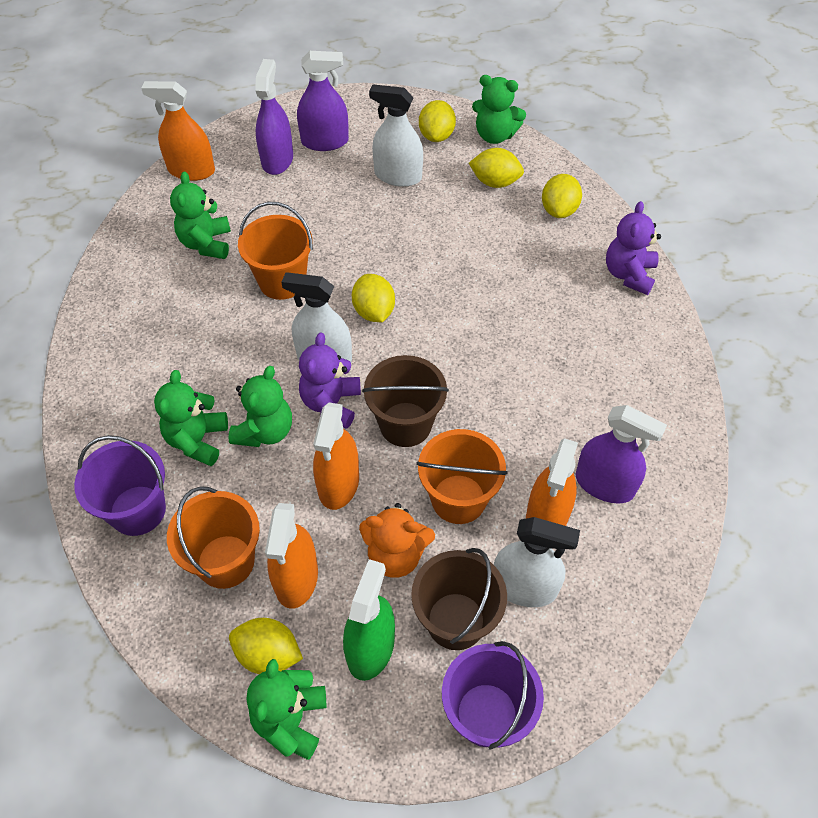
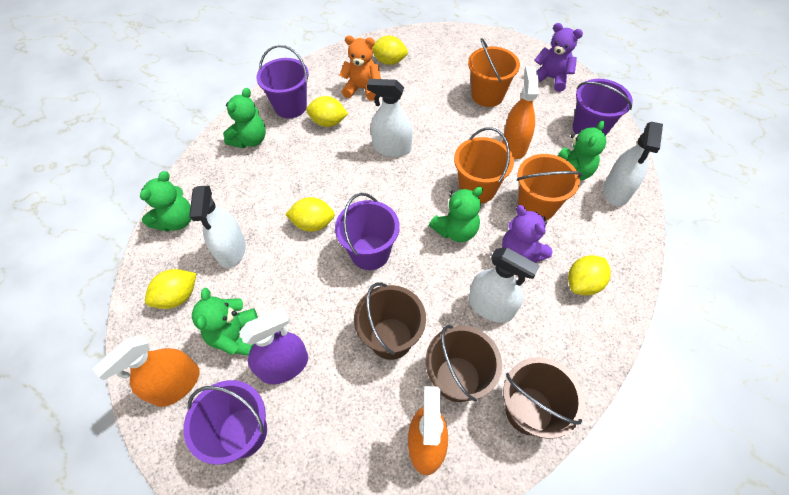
brown bucket: [362,355,449,447] [411,548,507,650] = 2 -> [354,282,426,360] [426,325,502,402] [503,357,585,439] = 3
green spray bottle: [343,559,395,681] = 1 -> none = 0
orange spray bottle: [141,81,215,181] [265,503,318,609] [313,403,359,510] [526,438,578,526] = 4 -> [92,335,200,407] [408,386,448,475] [502,66,539,159] = 3
purple bucket: [74,435,166,536] [442,641,544,750] = 2 -> [183,380,267,465] [256,45,309,118] [335,193,400,270] [573,79,633,136] = 4
purple spray bottle: [255,59,293,175] [297,51,349,151] [576,405,667,504] = 3 -> [239,307,308,384] = 1
white spray bottle: [281,273,352,362] [369,85,423,187] [494,517,580,607] = 3 -> [189,185,246,268] [367,79,412,157] [469,248,540,323] [603,122,663,206] = 4

